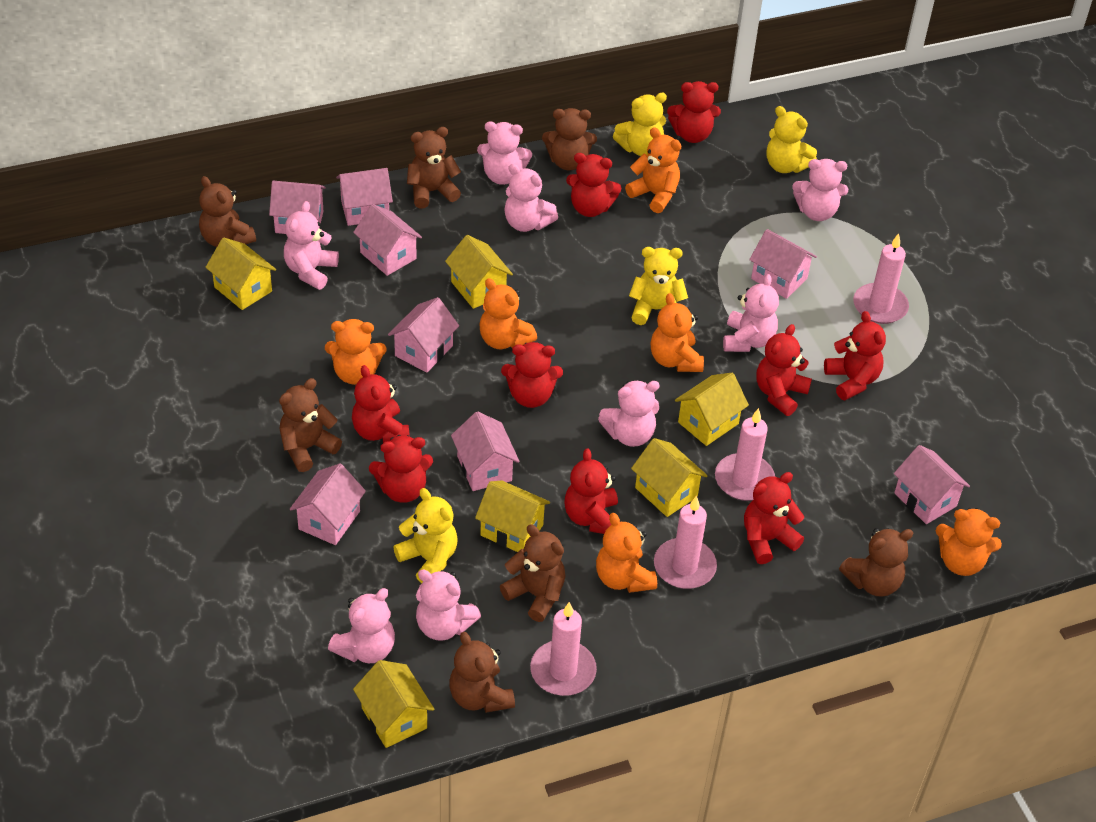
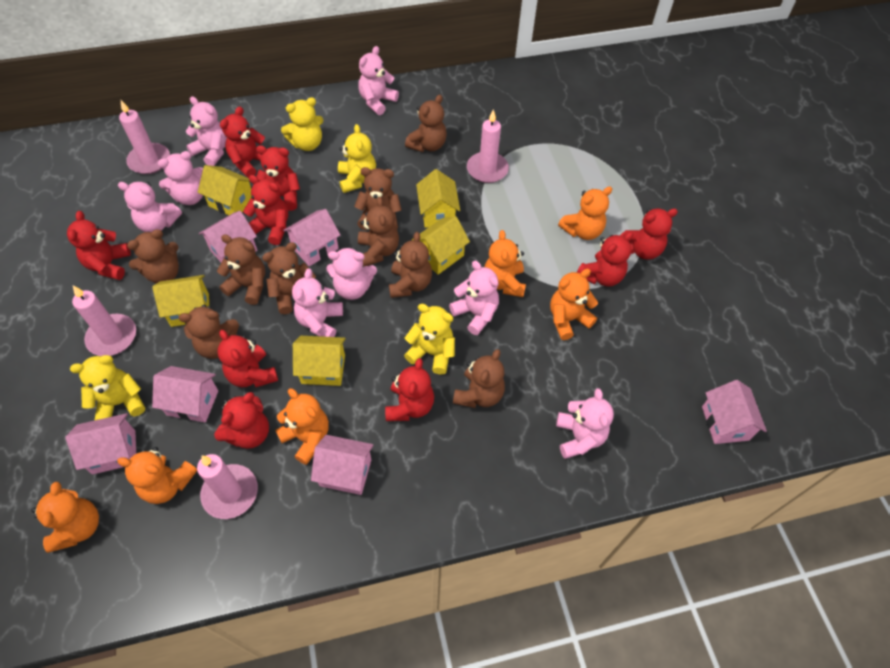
brown teddy bear: [199,176,256,247] [279,378,342,472] [407,127,461,208] [449,632,515,713] [500,524,566,622] [542,108,597,170] [839,528,913,597] = 7 -> [127,229,179,284] [179,305,239,359] [217,234,265,305] [262,242,316,314] [354,167,402,230] [358,197,399,267] [389,232,432,298] [405,95,447,152] [453,349,505,408] = 9
pink house: [269,181,326,234] [290,463,366,545] [336,168,393,226] [353,204,422,276] [388,297,459,373] [451,411,520,491] [749,229,817,299] [894,445,970,524] = 8 -> [66,413,136,474] [152,366,218,423] [199,211,257,262] [283,209,340,266] [311,435,374,495] [702,380,767,444] = 6
yellow house: [205,238,276,310] [353,660,434,748] [445,235,513,309] [475,480,550,552] [631,438,707,517] [675,373,749,446] = 6 -> [152,275,209,327] [198,165,251,215] [293,336,346,386] [412,216,470,275] [416,169,460,228] = 5

